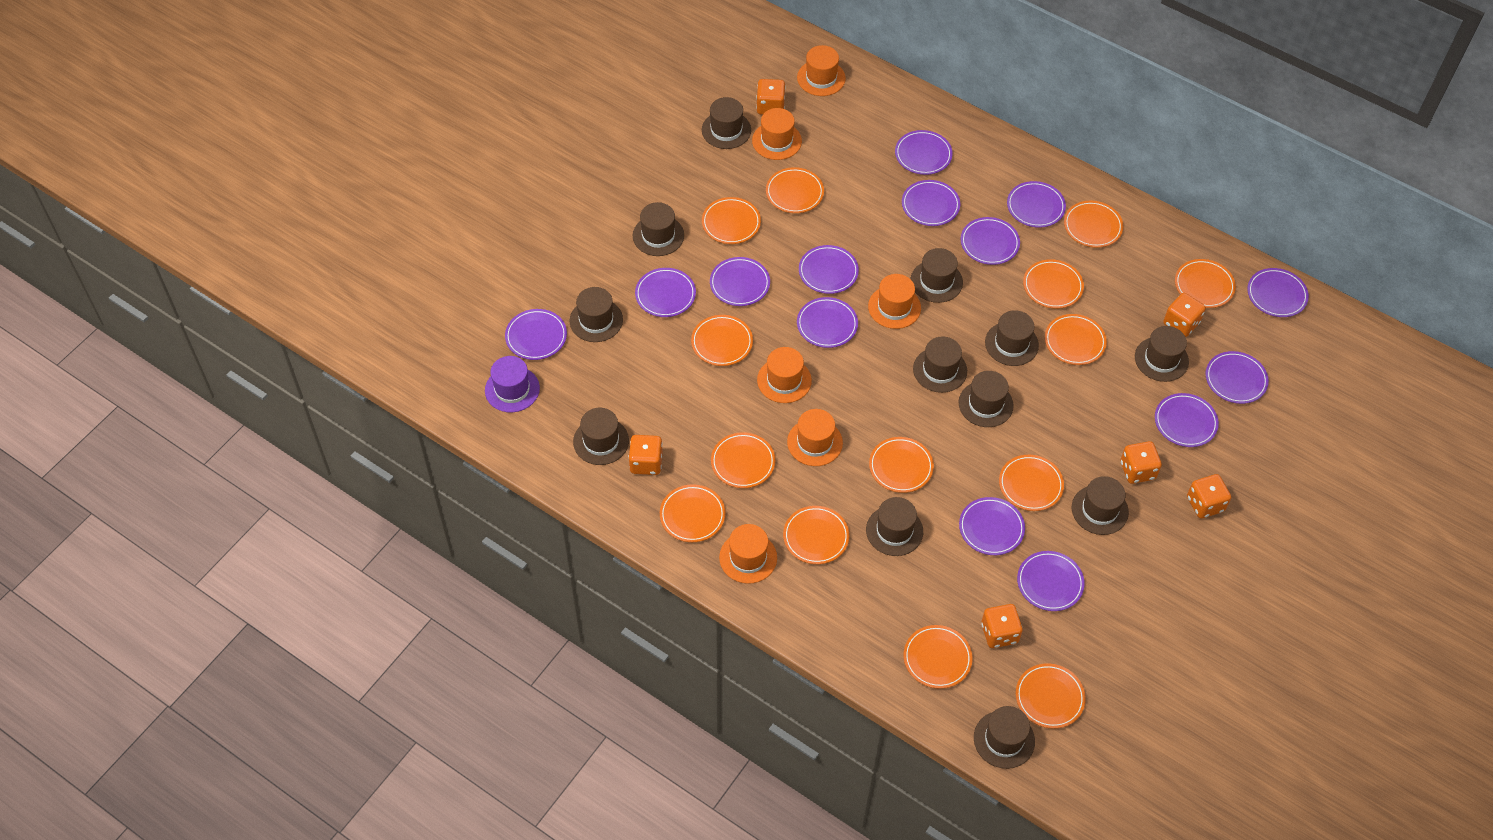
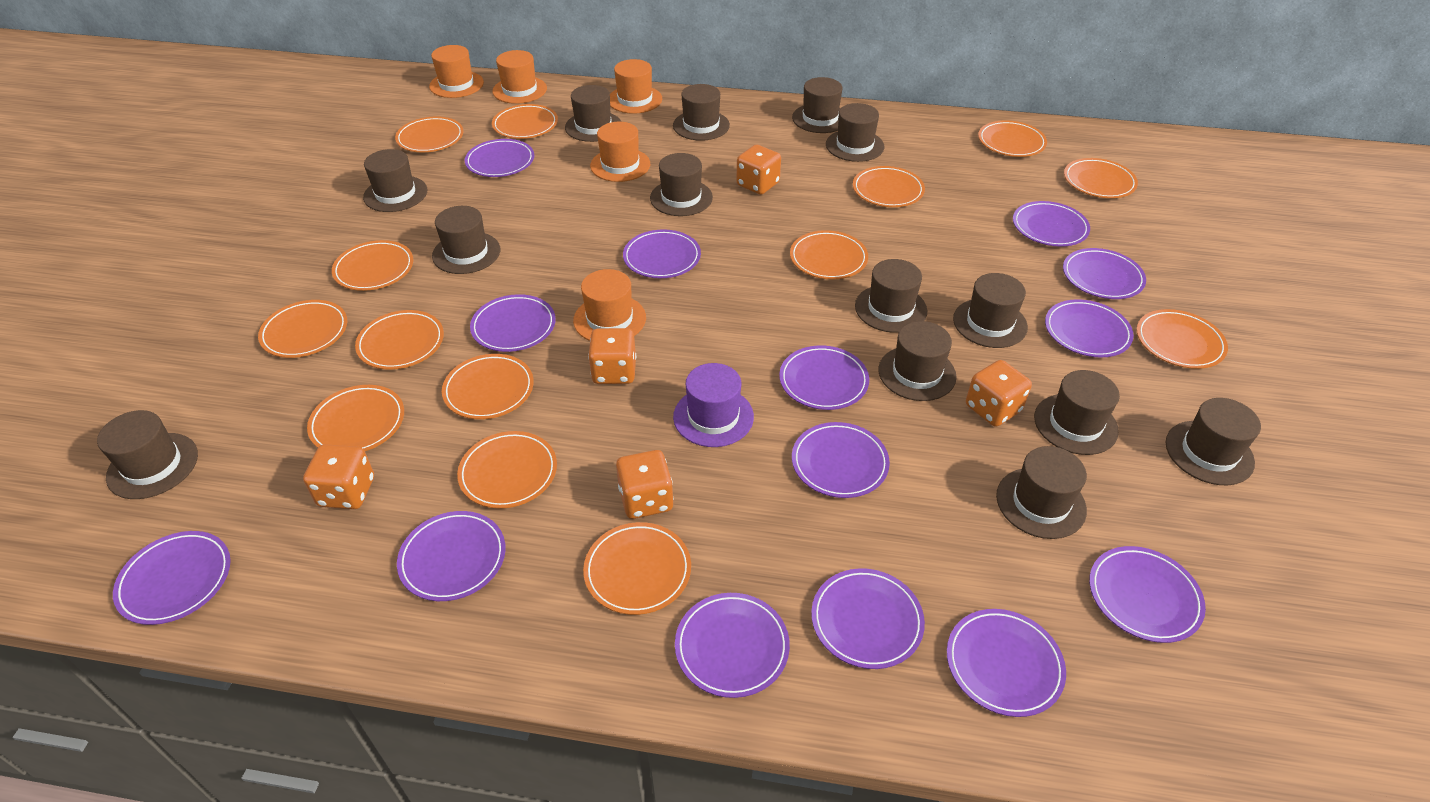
brown hat: [569,287,623,342] [573,408,629,465] [633,202,684,256] [702,97,751,149] [866,497,923,556] [911,248,963,303] [913,336,967,393] [959,371,1014,427] [974,706,1035,769] [985,310,1039,366] [1072,476,1129,535] [1135,326,1189,382] = 12 -> [97,410,198,499] [363,149,427,212] [432,206,500,274] [565,85,621,142] [650,153,713,216] [673,84,730,141] [792,77,843,133] [826,103,884,162] [855,259,927,333] [878,321,957,401] [953,273,1028,348] [996,446,1087,539] [1034,370,1120,455] [1166,398,1261,485] = 14
orange dice: [628,435,663,475] [756,79,786,115] [981,604,1023,648] [1120,441,1162,484] [1163,293,1206,337] [1187,474,1231,519] = 6 -> [303,444,374,509] [588,328,636,384] [616,450,674,519] [736,145,781,195] [966,360,1032,427] = 5
orange hat: [719,524,777,584] [752,108,802,160] [757,347,812,403] [787,409,843,466] [797,45,846,96] [868,274,921,329] = 6 -> [429,45,484,98] [493,50,547,104] [573,269,646,341] [590,122,650,182] [610,59,662,114] = 5

